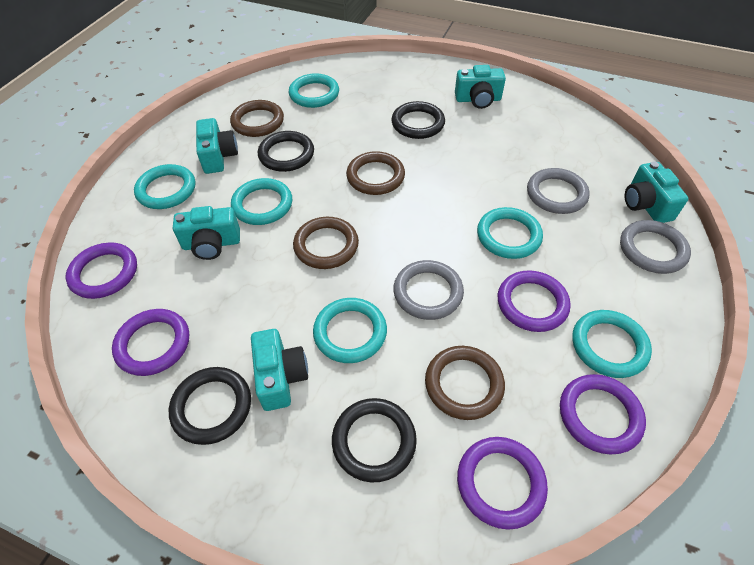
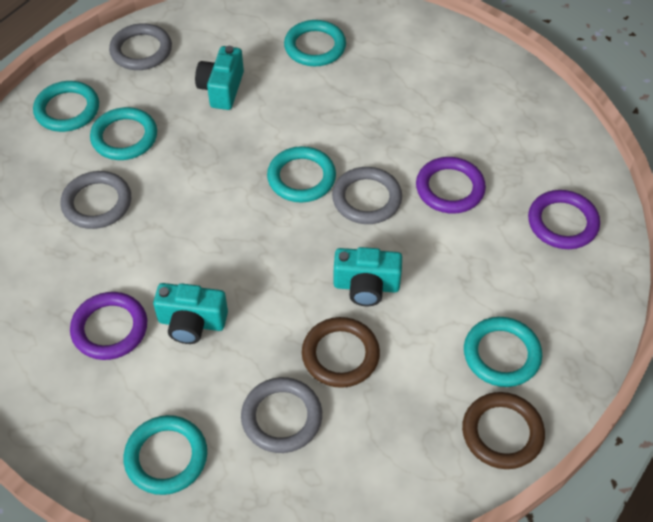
black ring: [169,367,251,445] [258,131,314,172] [332,398,417,483] [391,101,445,139] = 4 -> none = 0
brown ring: [230,100,284,137] [293,217,359,269] [346,151,405,195] [425,346,505,420] = 4 -> [302,317,380,388] [462,392,545,469] = 2
grey ring: [393,260,464,320] [527,168,590,214] [620,220,691,274] = 3 -> [61,171,131,229] [109,23,172,70] [241,377,322,453] [332,167,402,224] = 4
purple ring: [66,242,137,299] [112,309,189,376] [457,437,548,530] [498,270,571,332] [560,374,646,455] = 5 -> [70,292,147,360] [416,157,486,214] [528,190,600,249] = 3
turquoise camera: [173,206,240,260] [196,118,238,174] [251,329,308,411] [455,65,506,109] [625,161,688,223] = 5 -> [153,283,228,344] [195,46,244,110] [333,247,402,306] = 3

